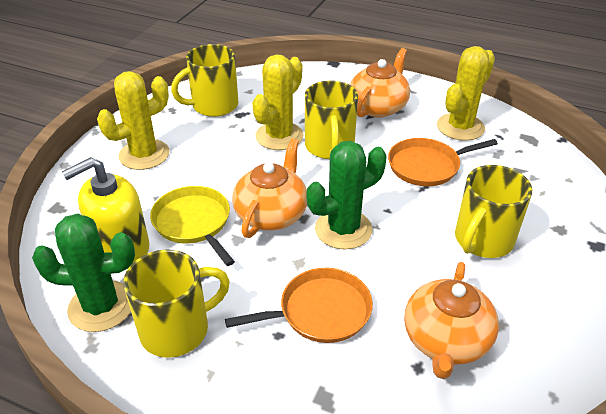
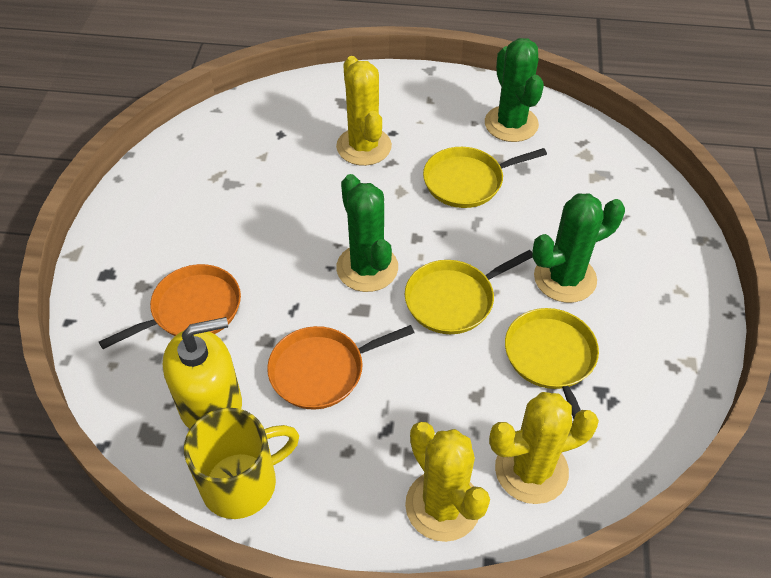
green cactus: [32,213,135,332] [307,141,386,249] = 2 -> [336,174,398,292] [485,38,544,142] [532,193,625,303] = 3
orange teapot: [232,139,307,238] [350,48,410,117] [404,262,499,379] = 3 -> none = 0
yellow mug: [123,249,230,358] [171,44,238,117] [305,81,358,159] [455,165,532,258] = 4 -> [184,408,299,519] = 1
yellow pan: [150,186,235,266] = 1 -> [405,250,532,334] [423,147,547,208] [505,308,599,419] = 3

